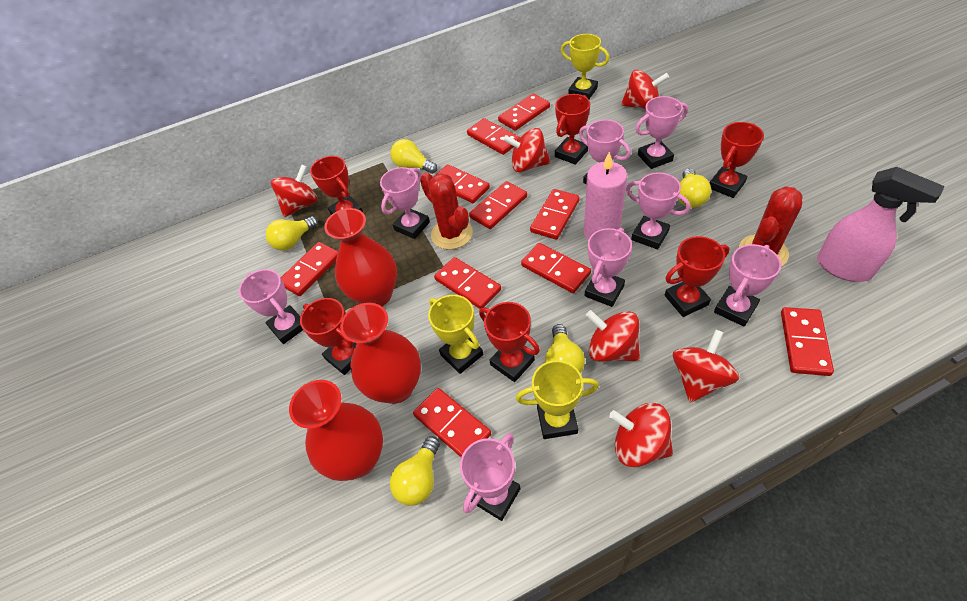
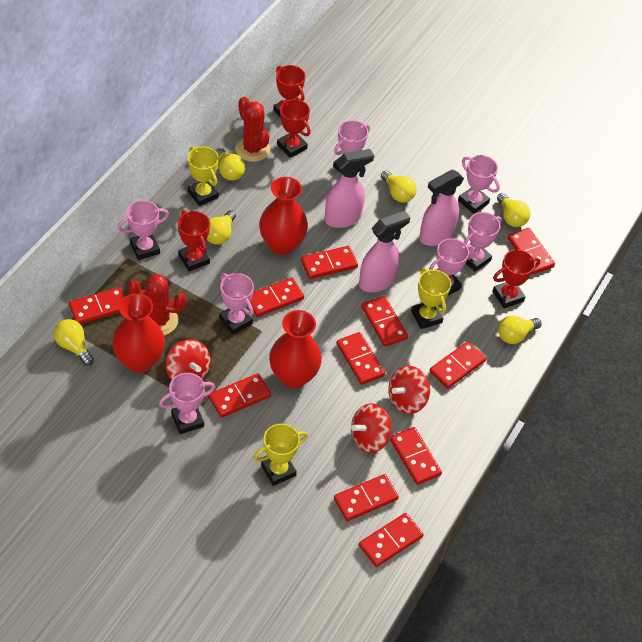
pink candle: [584,152,627,240] = 1 -> none = 0
pink spray bottle: [817,167,945,282] = 1 -> [325,149,374,228] [359,211,410,292] [419,170,464,246] = 3
pink trophy: [239,269,303,344] [380,167,430,239] [460,433,521,521] [579,120,631,184] [585,228,632,307] [626,172,690,249] [635,96,688,169] [714,244,781,327] = 8 -> [118,200,169,260] [159,373,215,434] [219,273,254,334] [333,120,370,174] [429,238,473,295] [458,155,500,214] [464,212,502,272] = 7
red domino: [281,242,338,296] [413,388,491,457] [434,257,501,309] [436,164,490,203] [467,118,520,155] [469,181,527,229] [498,94,550,131] [521,243,591,293] [530,189,580,240] [781,307,834,376] = 10 -> [69,287,125,324] [209,373,271,418] [250,278,304,317] [301,246,358,279] [334,474,399,521] [337,332,385,385] [359,513,424,567] [362,296,408,347] [390,427,442,485] [429,341,486,389] [508,228,555,274] = 11
red spinning top: [271,165,318,217] [503,128,550,172] [586,310,640,362] [609,403,673,467] [621,69,669,109] [673,330,739,403] = 6 -> [166,339,211,380] [351,403,392,453] [388,366,430,414] = 3
red trophy: [300,298,357,375] [310,156,363,215] [479,302,540,382] [555,94,590,165] [665,236,729,317] [710,122,764,198] = 6 -> [178,210,210,271] [273,65,305,118] [277,99,310,158] [493,249,540,308] = 4
yellow light bulb: [265,216,318,251] [390,139,437,174] [390,436,440,506] [545,324,585,373] [678,168,711,208] = 5 -> [54,319,94,366] [207,210,236,245] [216,148,245,181] [381,170,417,203] [497,193,530,227] [498,315,542,344] = 6

